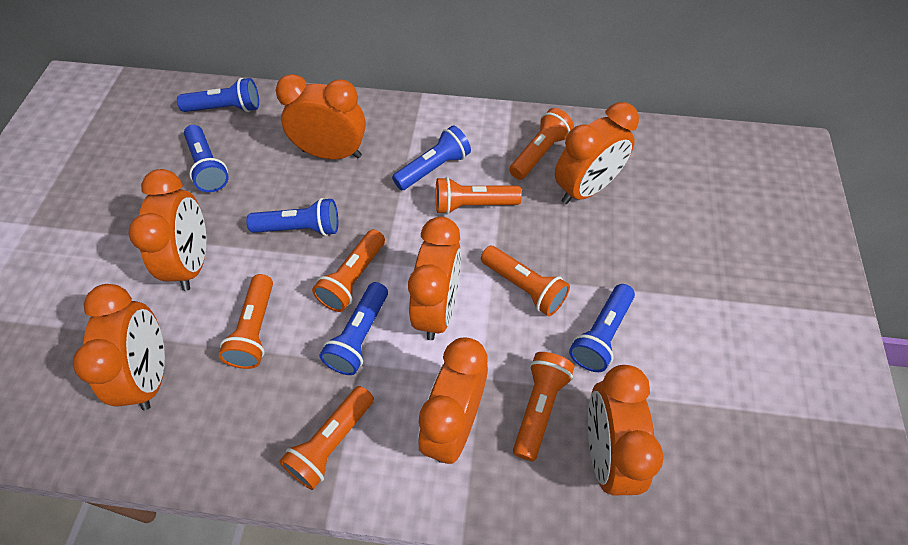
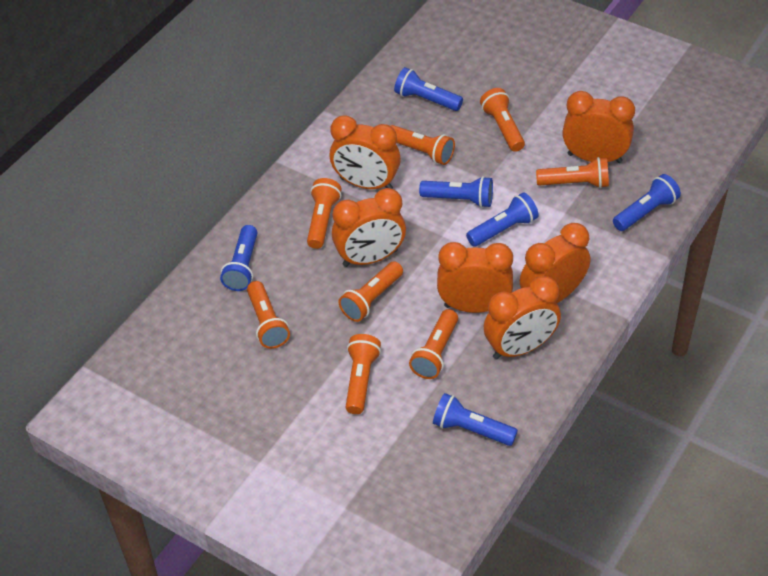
orange clock: [73,284,165,410] [128,169,206,291] [275,74,366,160] [408,217,461,340] [418,338,488,464] [555,102,639,204] [588,365,664,496] = 7 -> [330,115,401,189] [332,188,406,267] [437,242,513,313] [483,276,561,360] [520,223,591,303] [562,91,635,163] = 6
orange flashlight: [219,274,273,369] [279,386,374,490] [312,229,385,312] [436,177,522,214] [481,246,570,316] [509,108,574,180] [513,352,574,461] = 7 -> [247,281,290,349] [307,178,342,249] [338,261,403,322] [345,334,381,414] [391,125,455,165] [409,309,458,379] [480,88,525,152] [536,157,609,188] = 8

